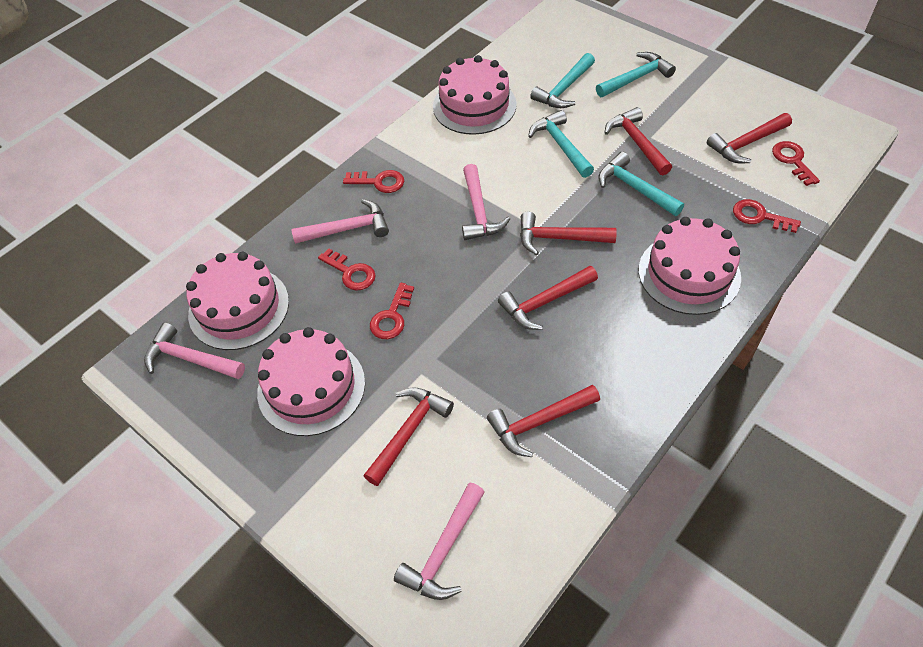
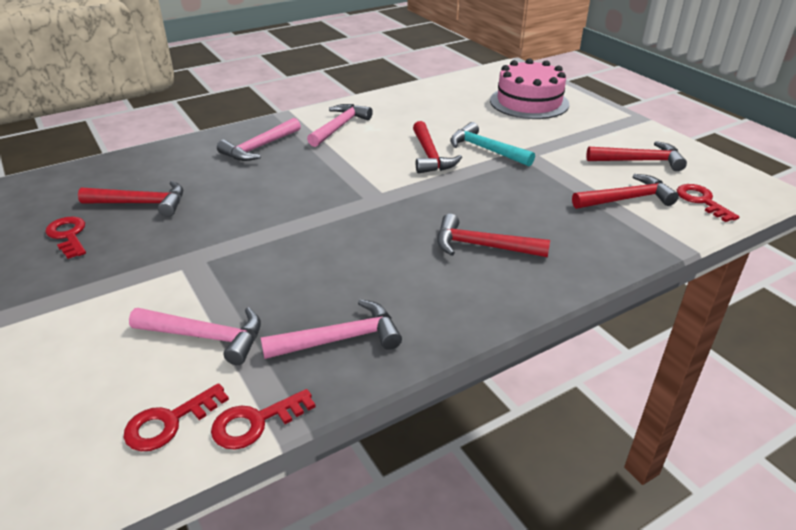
pink cake: [186,252,289,350] [257,327,365,436] [433,55,517,135] [639,217,741,315] = 4 -> [490,58,569,119] = 1
red hammer: [364,387,454,486] [487,385,600,457] [498,266,598,330] [520,212,617,255] [604,107,672,175] [707,113,792,163] = 6 -> [78,181,183,217] [413,121,462,174] [437,214,550,257] [572,174,679,209] [586,141,687,171] = 5
red key: [318,248,375,291] [343,170,404,193] [370,283,414,339] [733,199,801,233] [772,141,820,186] = 5 -> [45,216,86,259] [123,383,229,451] [211,389,316,449] [677,184,739,222] = 4
turquoise hammer: [528,110,594,178] [530,53,595,108] [596,52,676,97] [598,152,684,216] = 4 -> [450,122,535,166] = 1

